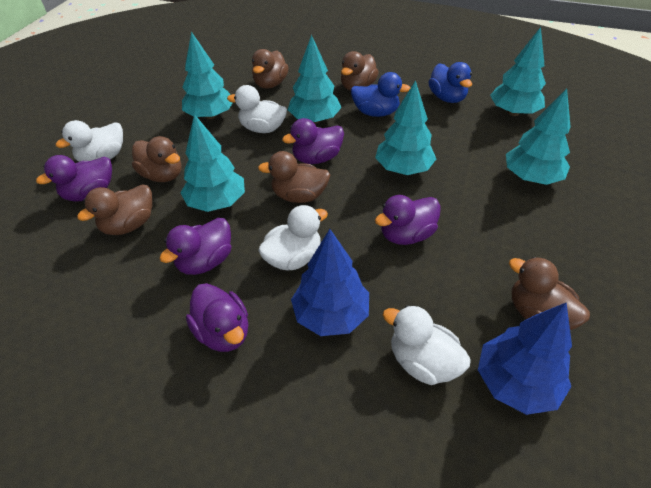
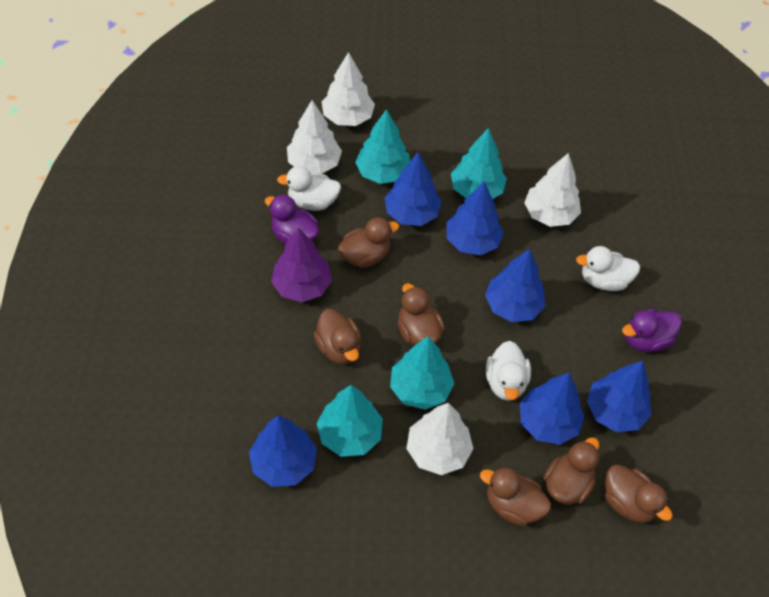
blue duck: [351,72,410,117] [429,62,472,103] = 2 -> none = 0
blue tree: [291,229,369,336] [478,302,572,415] = 2 -> [249,416,317,487] [385,152,442,226] [446,182,504,255] [485,249,545,322] [520,373,585,445] [587,361,652,432] = 6
purple duck: [36,155,112,202] [159,218,231,275] [186,283,249,352] [282,118,344,164] [375,195,441,245] = 5 -> [265,194,319,245] [622,309,682,352] = 2
purple tree: none = 0 -> [271,227,332,302] = 1
turquoise tree: [180,114,245,212] [182,32,233,119] [288,35,341,123] [375,80,436,175] [490,27,546,116] [506,88,571,185] = 6 -> [317,385,383,457] [355,109,410,184] [390,336,454,410] [451,128,507,199] = 4
white duck: [55,120,123,162] [227,85,287,133] [258,205,328,270] [383,305,471,385] = 4 -> [277,166,341,211] [486,341,531,401] [576,246,640,291] = 3
white tree: none = 0 -> [287,100,342,174] [322,52,375,126] [406,403,473,475] [524,153,581,227] = 4

